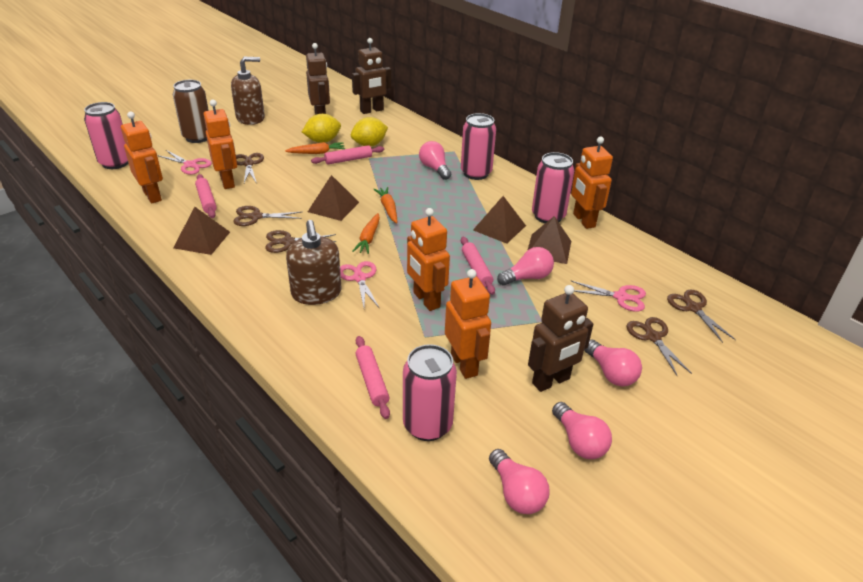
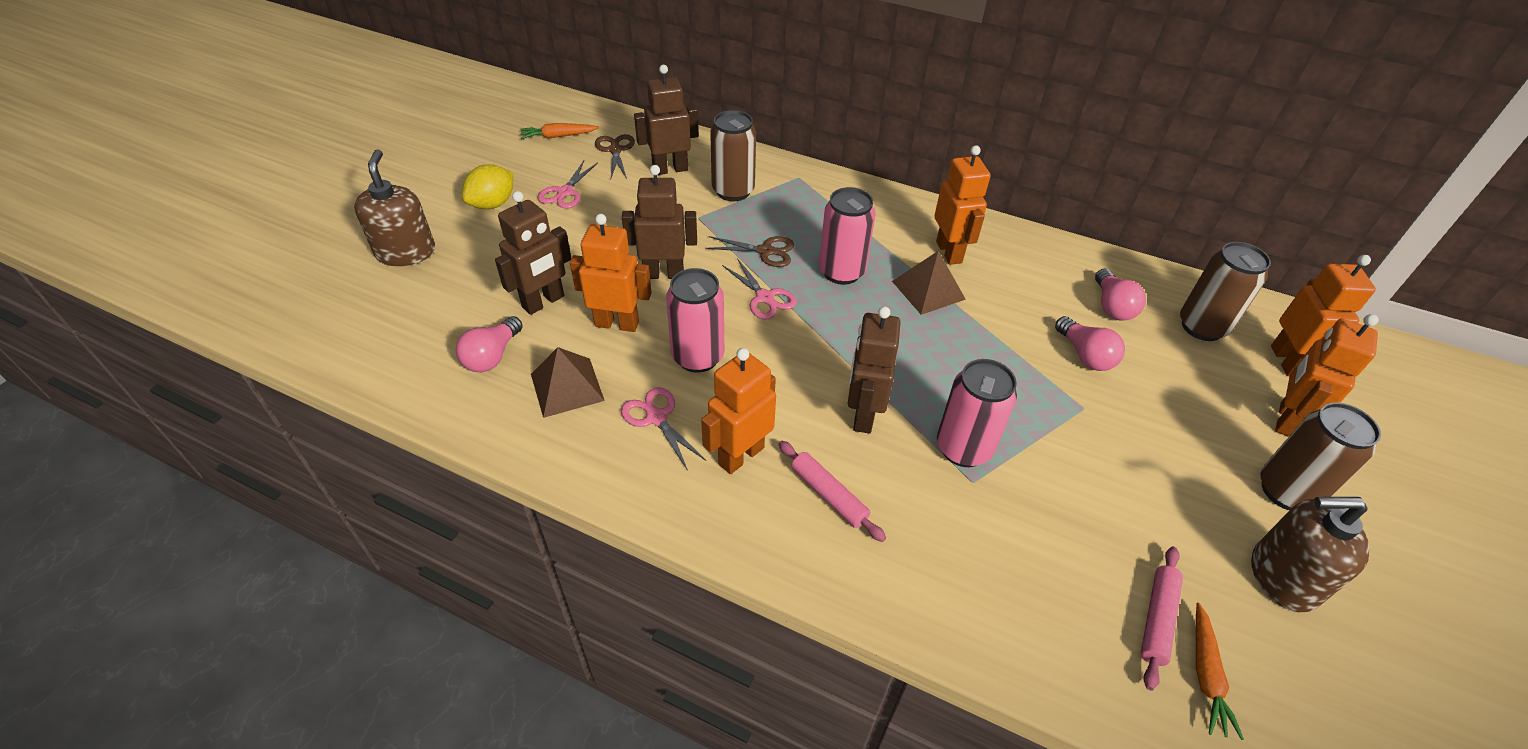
brown can: [173,80,209,143] = 1 -> [710,110,756,201] [1180,242,1271,341] [1260,402,1381,510] = 3
brown pyramid: [173,207,230,255] [308,175,359,221] [473,196,526,244] [527,216,571,264] = 4 -> [531,347,605,418] [892,251,966,315] = 2
brown robot: [306,43,330,115] [352,38,391,114] [528,285,593,392] = 3 -> [495,191,571,315] [622,165,697,279] [634,65,699,175] [848,306,901,433] = 4
brown scissors: [233,206,302,226] [236,153,264,183] [265,230,337,253] [626,317,692,375] [667,290,736,343] = 5 -> [595,134,635,179] [705,236,794,267] = 2
orange carrot: [285,142,345,154] [352,213,380,254] [373,187,397,223] = 3 -> [520,123,599,139] [1196,603,1244,740] = 2
pink can: [84,102,128,169] [403,344,457,441] [461,113,496,180] [532,152,574,223] = 4 -> [666,268,724,373] [819,187,876,285] [937,359,1017,467] = 3
pink light bulb: [419,141,451,180] [489,449,549,514] [497,247,554,286] [552,402,612,459] [584,339,642,386] = 5 -> [456,316,523,372] [1055,316,1125,371] [1095,268,1146,321] = 3
pink rolling pin: [195,174,217,218] [311,145,384,164] [356,336,390,419] [461,237,495,295] = 4 -> [778,441,886,542] [1141,547,1183,691] = 2
yellow lemon: [302,114,341,143] [351,117,388,147] = 2 -> [462,164,513,209] = 1

